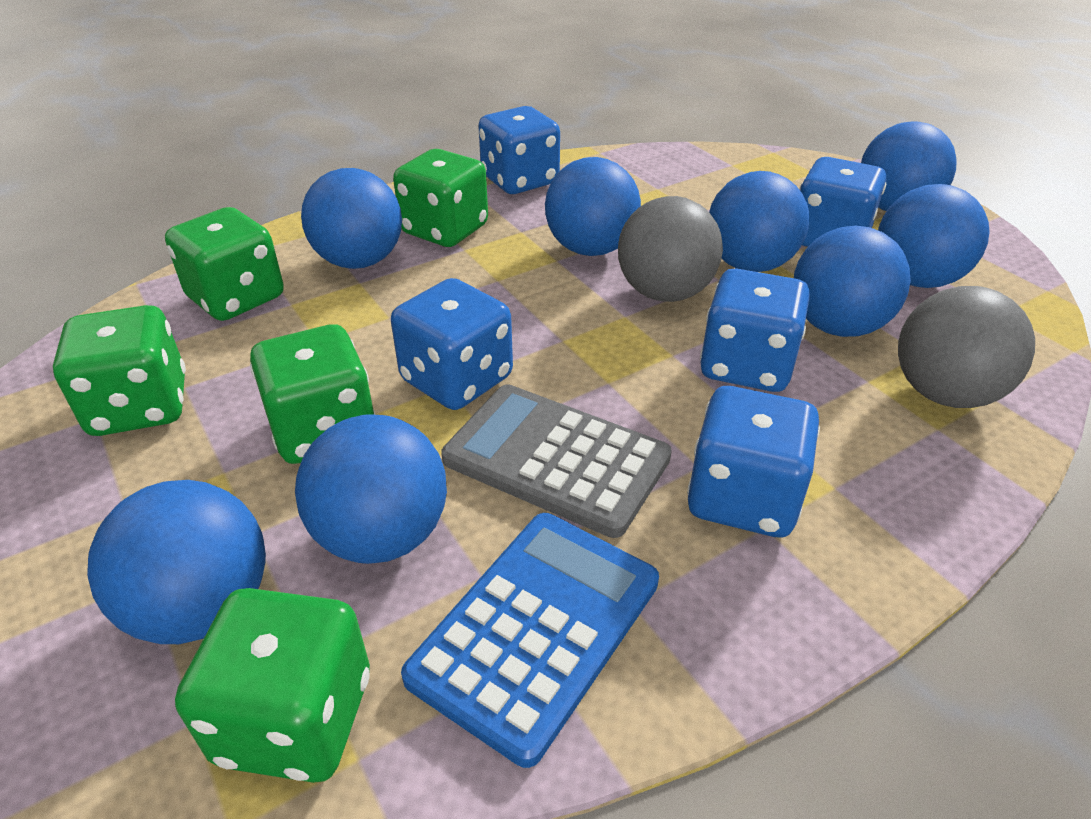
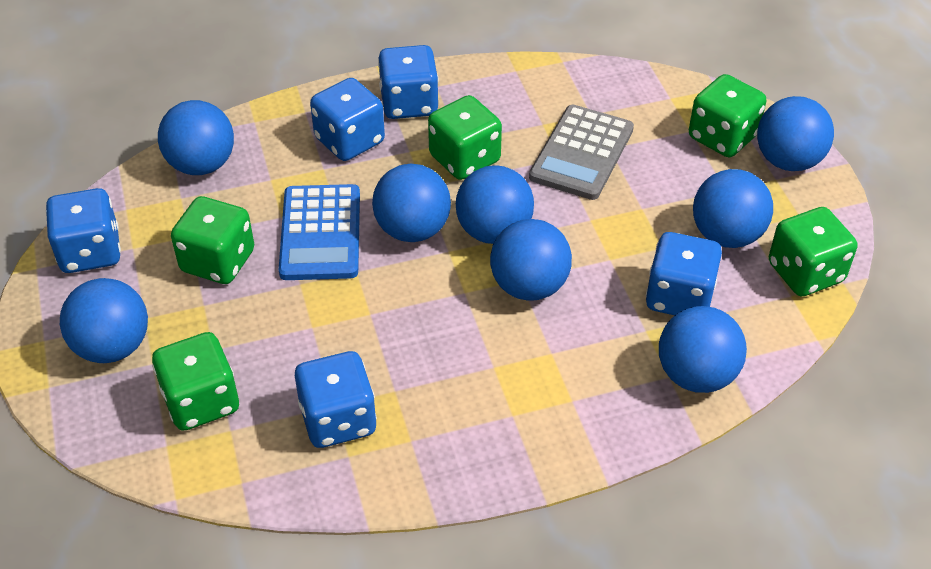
grey ball: [618,196,723,302] [898,286,1035,408] = 2 -> none = 0

